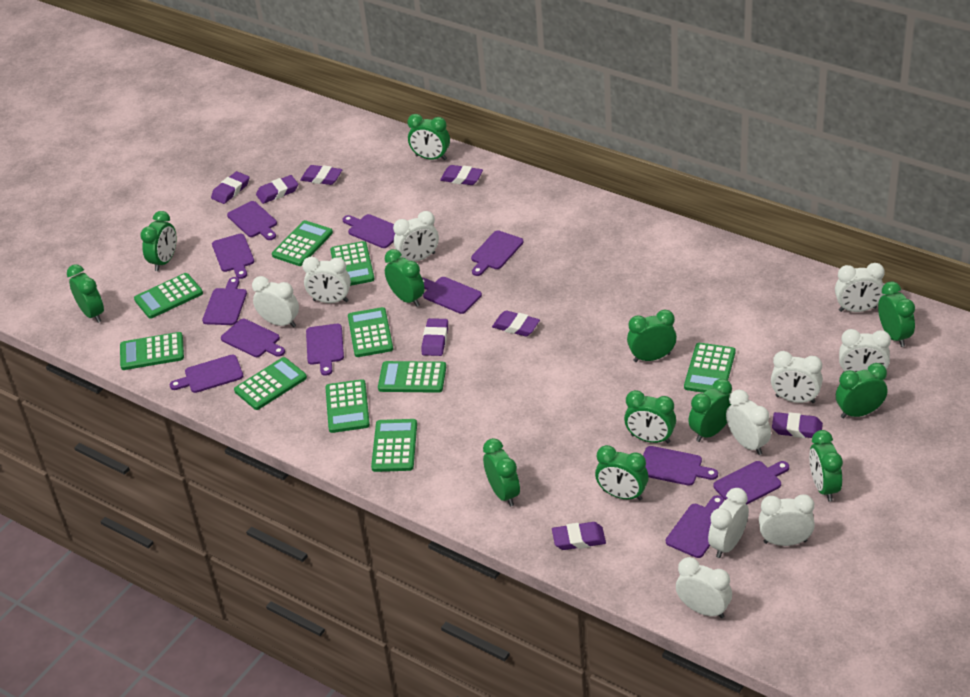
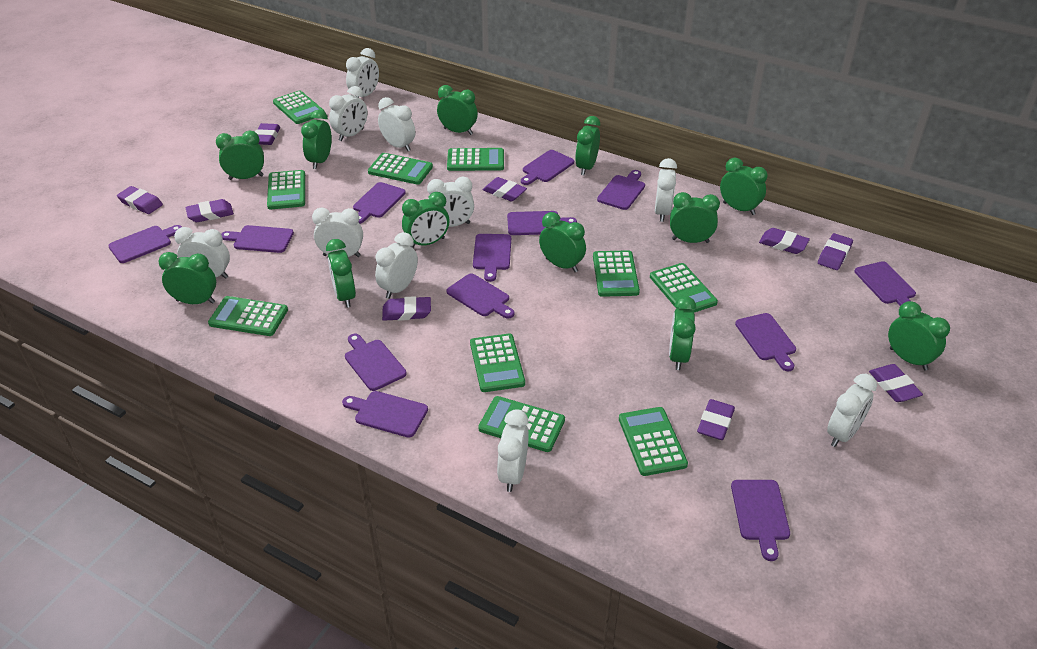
purple cutting board: [170,354,243,393] [202,277,247,325] [212,234,254,279] [221,319,285,357] [227,201,277,240] [306,324,344,376] [342,214,395,248] [422,277,482,314] [471,230,524,276] [643,446,718,486] [666,495,724,558] [713,461,789,504] = 12 -> [108,225,182,263] [221,225,294,253] [342,391,428,438] [345,334,407,391] [353,182,406,224] [446,273,514,319] [473,234,511,282] [507,211,577,235] [521,150,574,185] [597,170,645,210] [731,480,790,561] [735,313,796,371] [855,261,916,306] = 13
purple eraser: [211,171,249,204] [256,175,298,204] [300,165,343,185] [422,318,448,356] [440,165,483,185] [492,310,540,336] [552,522,606,550] [772,412,823,438] = 8 -> [117,186,163,214] [185,199,234,222] [255,123,280,145] [382,296,431,321] [483,177,527,201] [697,399,735,440] [759,228,810,254] [818,233,853,270] [869,364,923,402] = 9

